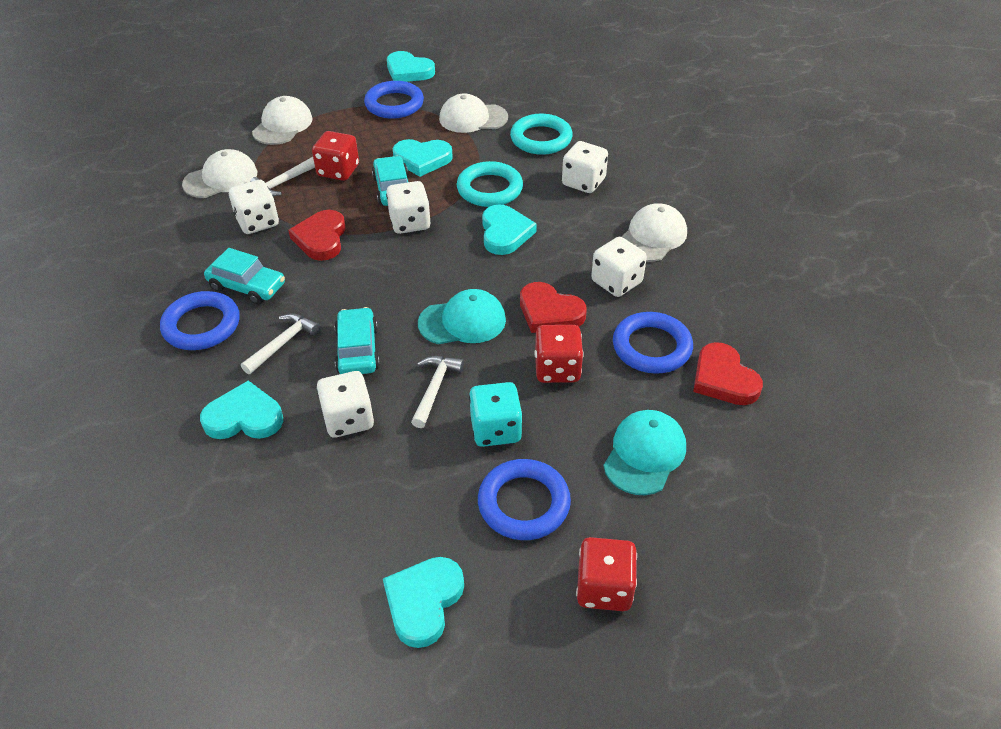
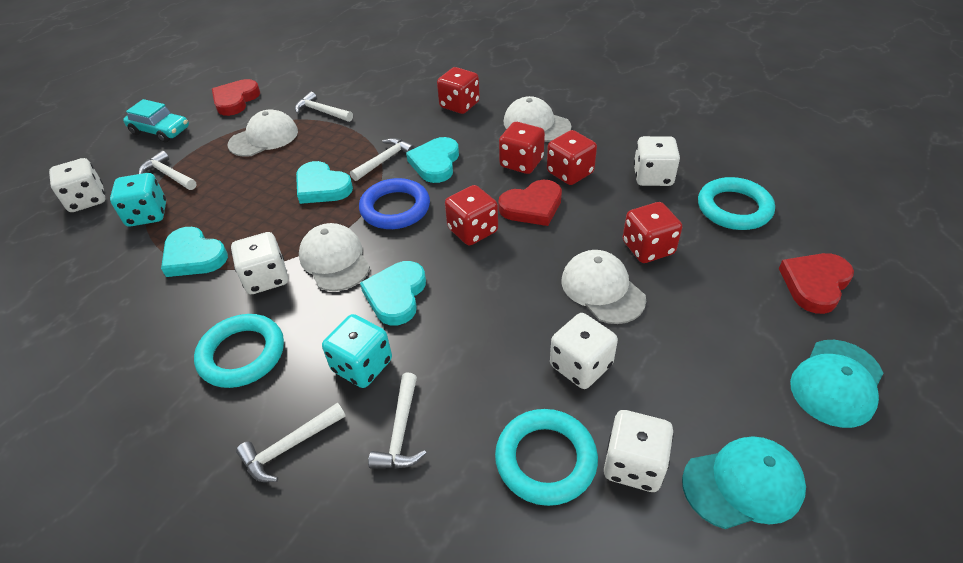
blue ring: [160,291,240,350] [364,81,424,119] [478,459,571,540] [613,312,693,374] = 4 -> [359,178,430,229] = 1
red dice: [312,131,359,181] [534,325,584,383] [576,537,637,611] = 3 -> [437,67,480,114] [445,185,498,245] [499,122,545,174] [547,130,597,185] [623,202,682,263] = 5
turquoise car: [204,248,285,304] [334,307,380,374] [372,156,408,206] = 3 -> [123,99,189,143] = 1
turquoise dice: [469,382,523,447] = 1 -> [110,173,166,227] [322,314,392,388] = 2
turquoise heart: [200,381,283,439] [383,557,464,648] [387,51,435,82] [393,139,453,177] [482,204,537,255] = 5 -> [161,227,228,277] [296,161,353,204] [360,261,426,326] [406,137,459,183] = 4
turquoise ring: [457,161,523,207] [510,114,573,155] = 2 -> [194,314,284,388] [495,409,598,506] [698,177,775,230] = 3
white hammer: [241,313,320,374] [250,157,315,196] [411,356,464,428] = 3 -> [139,151,196,190] [236,403,346,482] [295,92,353,122] [350,138,415,181] [368,373,426,469] = 5

